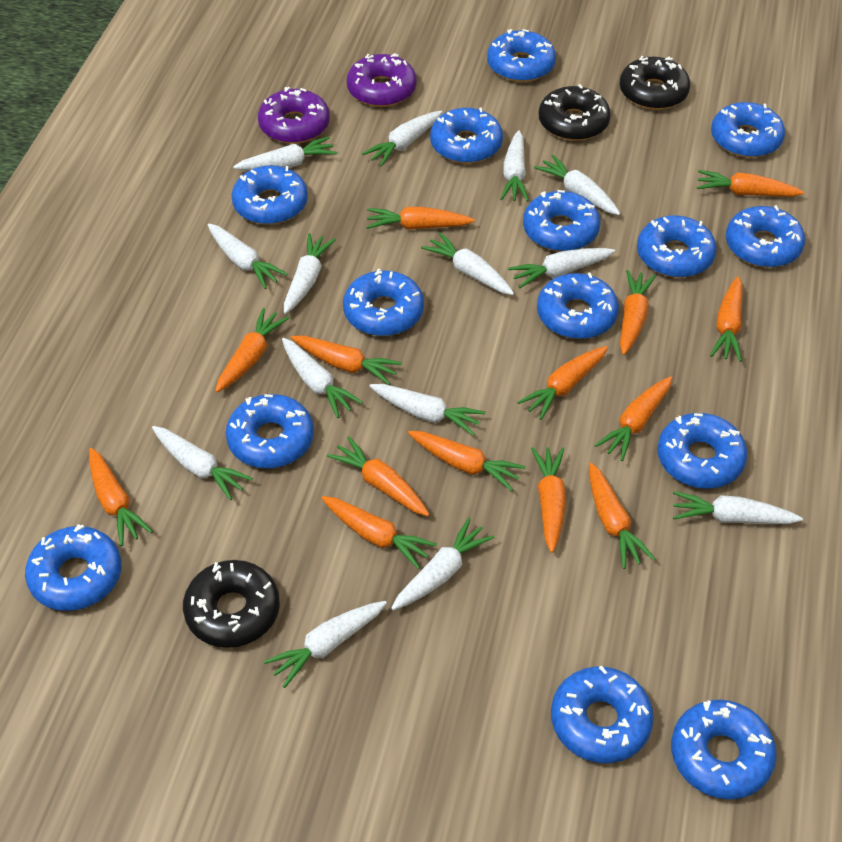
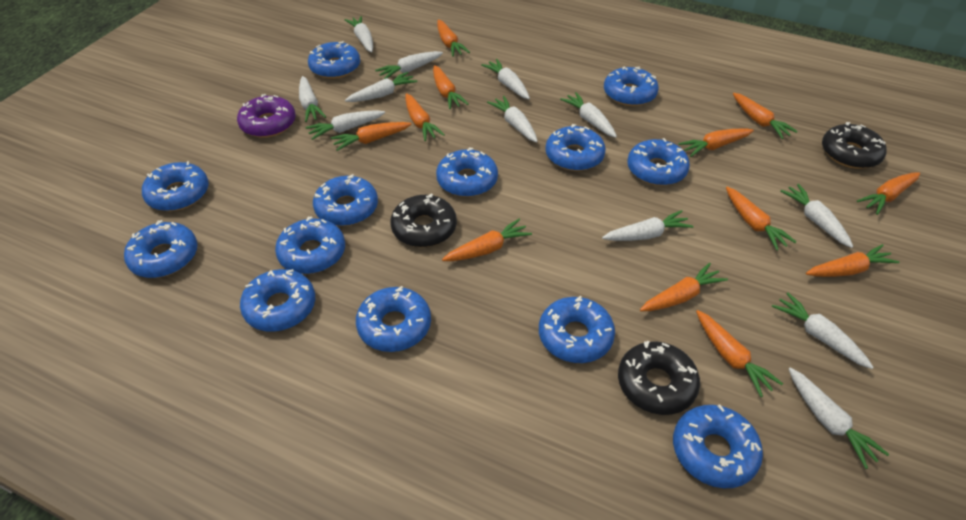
blue donut: [25,524,122,611] [226,394,314,468] [232,165,308,225] [343,268,424,336] [430,107,503,163] [487,29,556,82] [523,190,600,251] [537,273,619,339] [551,665,654,763] [637,215,717,277] [657,413,748,489] [671,700,777,800] [711,102,785,158] [726,205,805,267] = 14 -> [124,220,198,278] [142,161,209,211] [240,269,315,332] [275,216,345,274] [308,41,360,79] [313,174,378,226] [356,286,431,352] [436,147,498,197] [539,296,615,363] [545,124,606,171] [604,66,659,106] [627,138,690,186] [673,404,763,488] = 13
orange carrot: [89,448,153,546] [215,308,289,393] [291,335,402,385] [322,496,437,569] [327,436,430,516] [366,207,475,230] [408,431,526,491] [517,346,608,420] [531,447,566,553] [589,463,655,569] [594,376,672,461] [620,270,656,355] [697,170,804,197] [710,276,742,362] = 14 -> [331,122,412,151] [405,93,445,141] [433,65,468,109] [437,19,470,57] [442,219,532,261] [640,263,728,311] [678,128,754,157] [696,310,783,397] [726,187,796,251] [733,93,798,139] [806,244,899,277] [857,172,920,215] = 12
purple donut: [258,87,330,143] [346,53,417,107] = 2 -> [237,94,296,138] = 1
white carrot: [152,426,253,500] [208,224,288,289] [233,136,337,170] [264,601,387,688] [282,338,363,418] [284,233,336,314] [362,111,443,167] [370,384,486,436] [391,518,495,610] [421,232,514,295] [500,130,529,202] [508,248,615,288] [534,155,620,215] [673,491,803,524] = 14 -> [299,76,326,122] [305,110,385,140] [345,16,373,53] [345,72,417,102] [375,51,443,79] [481,59,530,99] [487,96,538,142] [560,92,617,138] [602,210,694,241] [772,292,874,369] [780,184,853,248] [789,368,889,469] = 12

